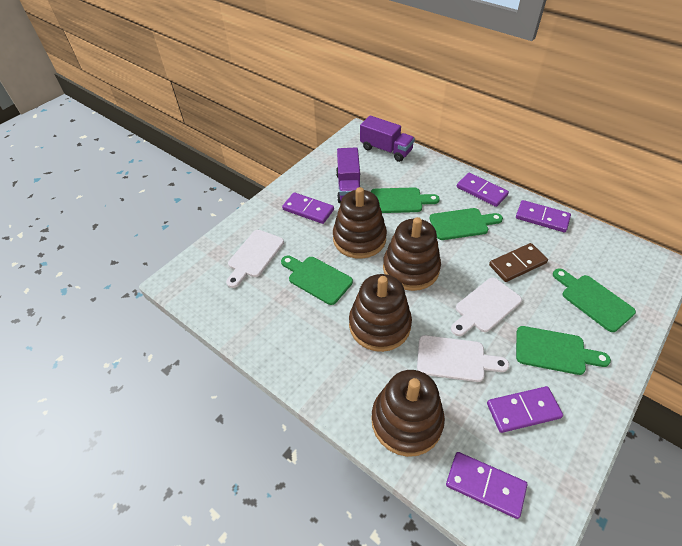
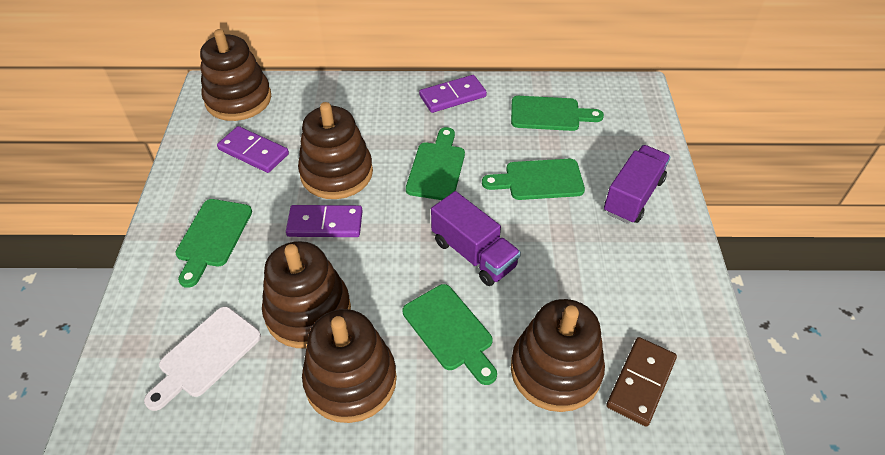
brown stacking toy: [333,187,387,259] [349,274,412,352] [371,370,445,457] [383,217,441,291] = 4 -> [200,29,271,121] [262,241,351,348] [298,102,373,199] [302,309,397,423] [511,299,605,412] = 5
purple domino: [282,192,334,224] [446,452,527,519] [457,173,509,207] [487,386,563,433] [516,200,571,232] = 5 -> [217,126,289,173] [286,205,363,237] [419,75,487,113] = 3
white cutting board: [226,230,284,288] [417,335,509,382] [451,277,522,336] = 3 -> [144,307,261,411] = 1

